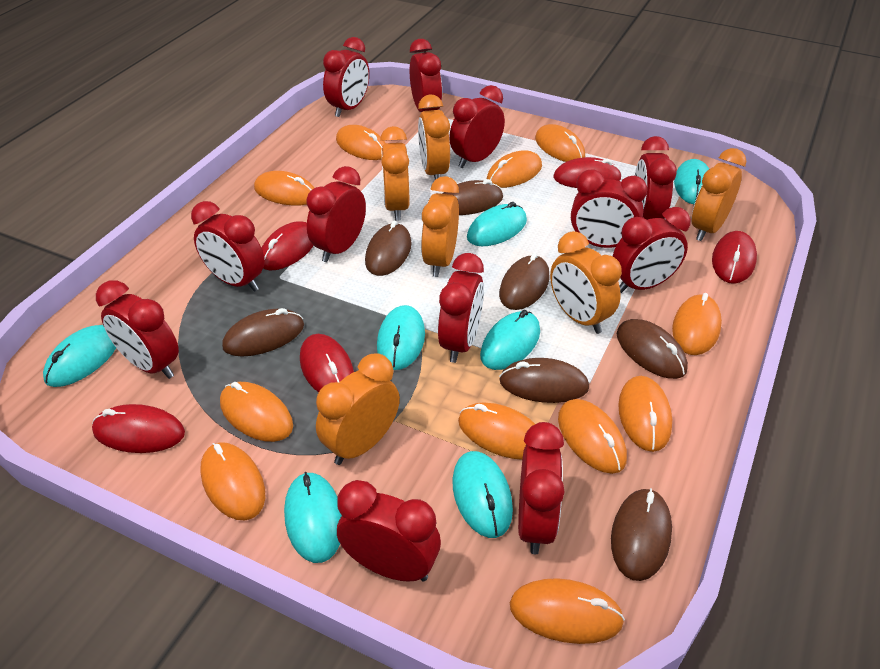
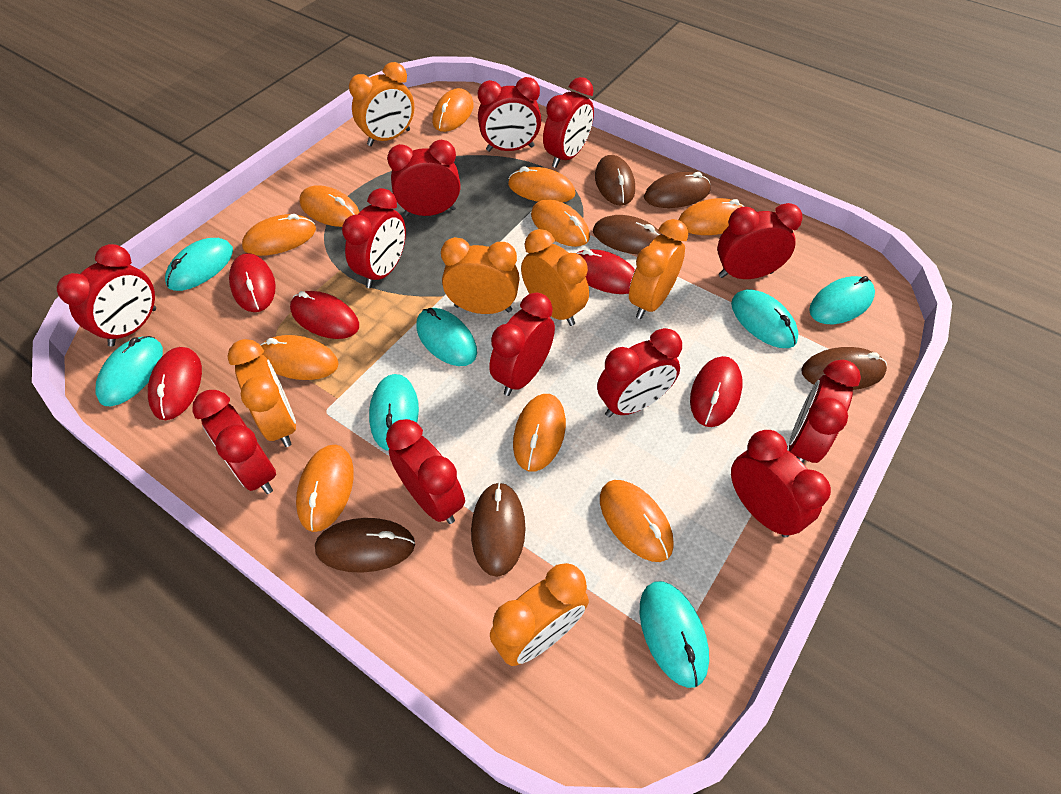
brown mouse: [222,308,304,356] [365,220,412,276] [442,179,503,215] [499,253,550,310] [499,358,589,403] [611,488,672,581] [617,319,688,379] = 7 -> [315,518,415,573] [471,482,525,577] [593,215,662,254] [595,155,635,206] [644,172,711,208] [801,347,887,390] = 6
orange mouse: [200,442,265,520] [220,382,293,442] [254,171,314,206] [336,125,386,160] [458,403,535,460] [487,150,542,188] [510,578,625,644] [535,124,585,162] [558,399,627,474] [618,376,672,452] [672,293,722,355] = 11 -> [242,214,316,256] [260,335,339,380] [296,445,354,532] [299,185,359,227] [432,88,474,132] [508,166,575,202] [513,394,566,472] [531,199,590,247] [600,480,674,562] [678,198,745,235] = 10

